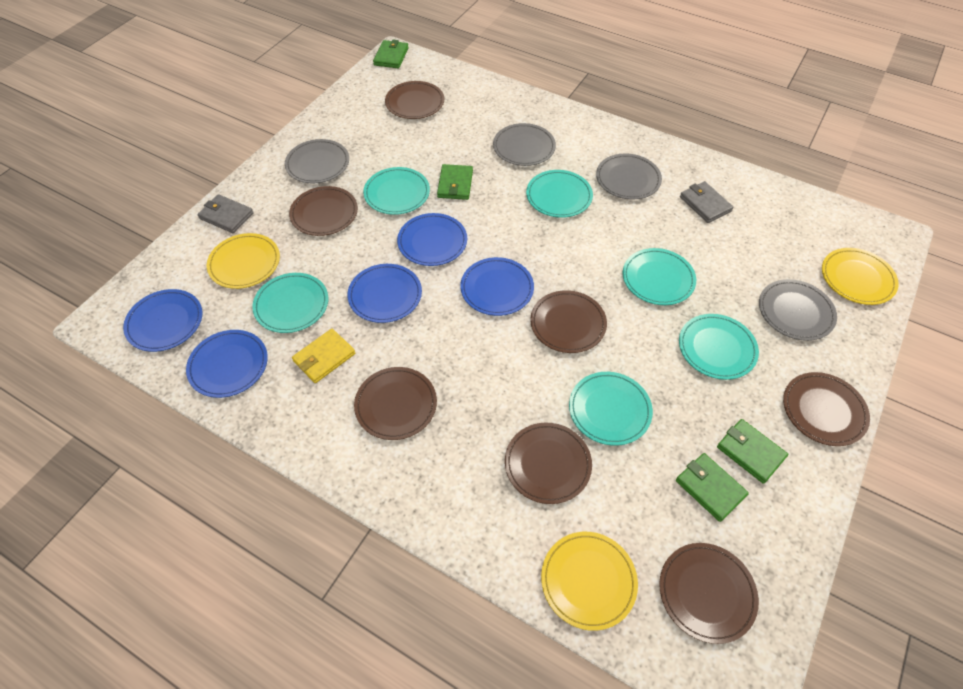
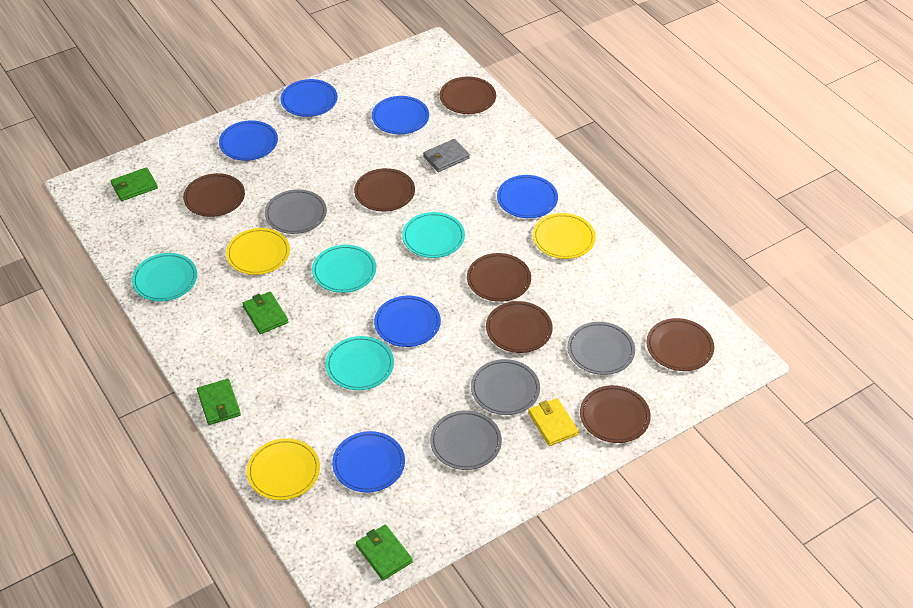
blue plate: [123,289,203,352] [186,330,268,398] [347,264,422,323] [397,213,467,266] [460,257,534,316] = 5 -> [219,120,278,161] [281,79,338,117] [332,431,405,492] [372,96,429,134] [374,296,441,347] [497,175,558,218] = 6
grey wallet: [197,194,254,233] [680,181,734,223] = 2 -> [423,139,470,172] = 1
turquoise plate: [252,273,328,333] [363,167,430,215] [526,170,593,218] [569,372,653,446] [623,248,696,305] [679,314,759,380] = 6 -> [132,253,197,302] [312,245,376,293] [326,336,394,390] [402,212,465,258] = 4

